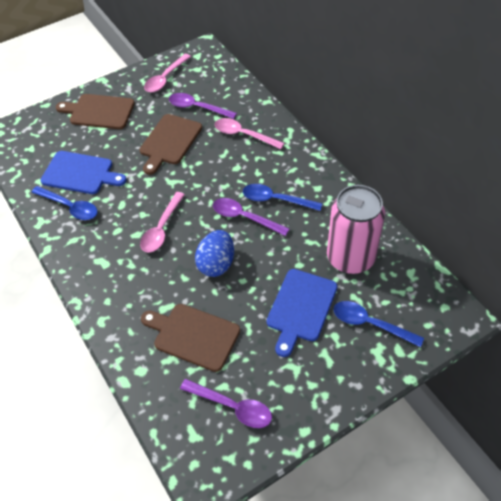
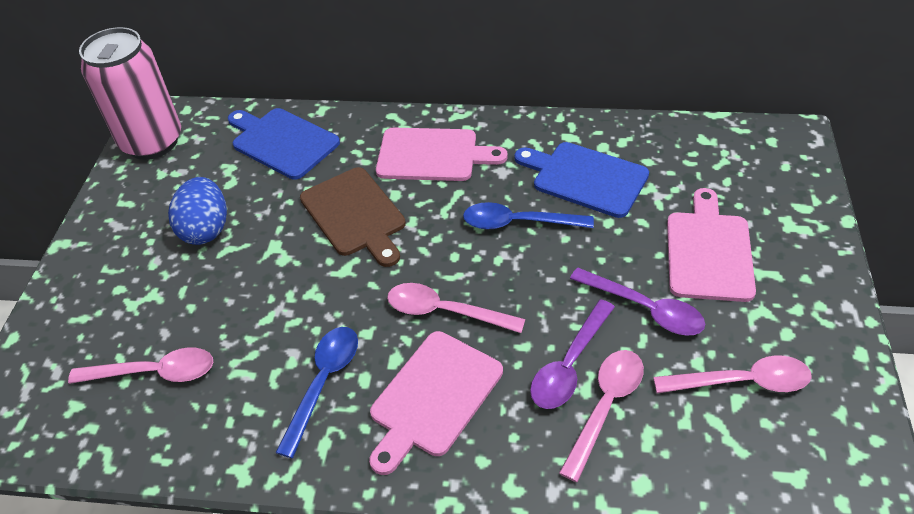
blue spoon: [31,186,98,220] [243,184,323,211] [334,301,424,347] = 3 -> [275,327,358,458] [463,202,594,230] = 2
brown cutting board: [56,94,135,129] [140,114,202,175] [141,304,240,372] = 3 -> [300,167,406,267] = 1
pink cutting board: none = 0 -> [369,331,503,475] [376,128,508,181] [667,188,756,302] = 3
pink spoon: [140,192,185,253] [144,54,191,92] [215,118,284,149] = 3 -> [68,347,213,384] [387,283,526,333] [559,350,644,482] [653,355,812,393] = 4
purple spoon: [169,93,237,119] [180,379,272,428] [213,198,289,236] = 3 -> [530,299,615,409] [570,267,705,336] = 2

